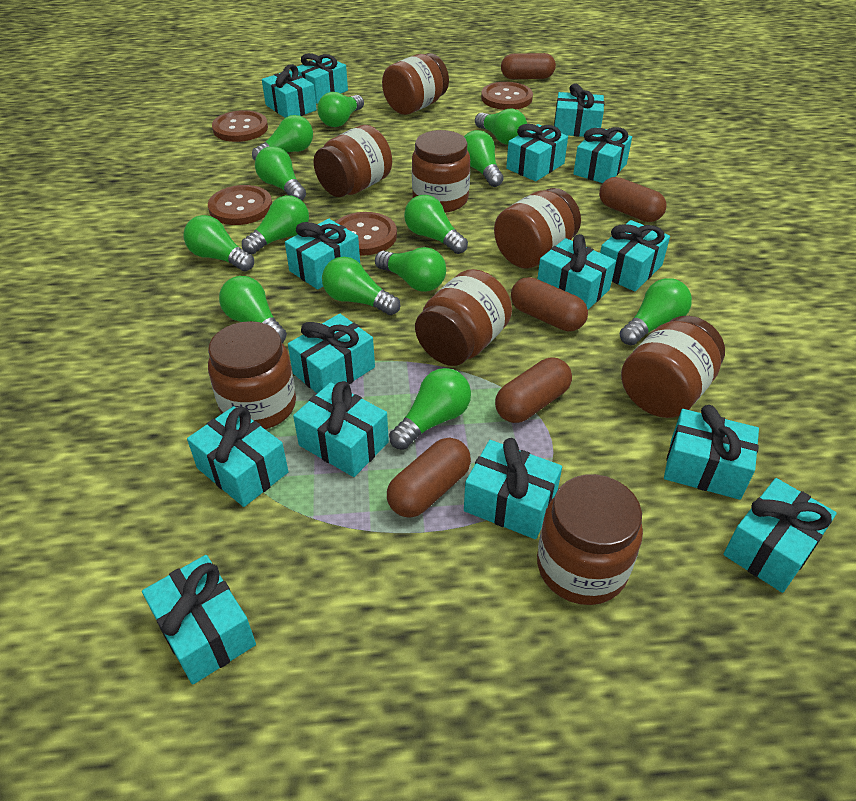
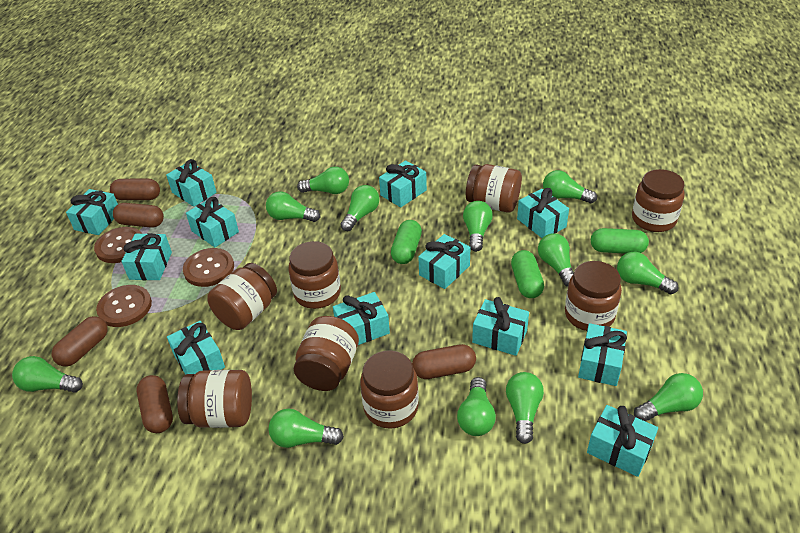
brown button: [208,185,272,225] [212,110,268,142] [336,212,397,255] [481,82,533,110] = 4 -> [94,227,142,263] [96,285,152,327] [183,248,234,287] = 3
green capsule: none = 0 -> [391,220,422,264] [511,250,544,298] [591,228,649,254] = 3
green light bulb: [183,215,254,271] [219,276,287,343] [242,195,309,255] [252,115,313,160] [255,146,306,201] [317,92,364,127] [322,257,400,315] [375,247,446,292] [389,368,471,450] [404,195,468,254] [464,130,503,187] [475,108,527,145] [619,278,692,345] = 13 -> [12,356,83,393] [266,191,320,222] [269,409,344,448] [297,166,349,194] [340,185,379,231] [457,377,496,436] [463,201,493,252] [506,372,544,444] [538,233,574,287] [543,170,597,203] [617,252,679,294] [634,373,703,422] = 12
turquoise gift: [142,555,256,685] [187,406,288,507] [262,64,317,118] [285,219,360,289] [288,314,375,394] [293,381,389,477] [297,53,348,104] [464,438,562,539] [506,124,568,181] [537,234,616,309] [554,83,604,137] [573,127,632,183] [600,220,670,291] [664,405,759,500] [723,478,837,593] = 15 -> [66,189,118,235] [121,233,172,280] [166,159,217,207] [167,321,225,375] [186,197,239,247] [333,292,390,345] [379,160,427,207] [418,234,471,289] [472,297,529,356] [517,188,569,238] [578,323,627,386] [587,405,658,477] = 12

